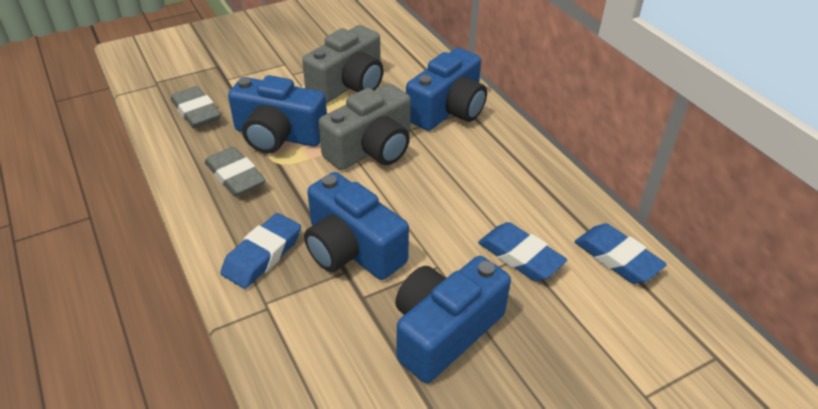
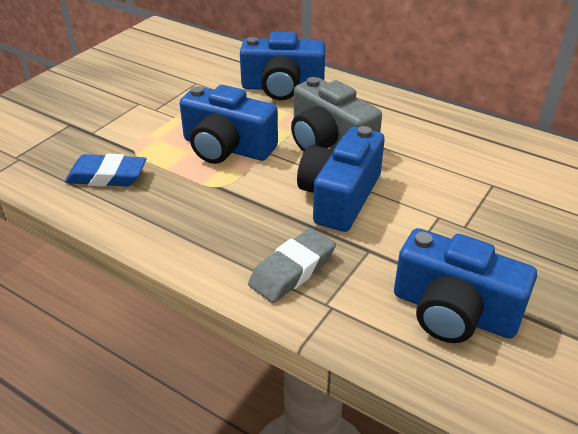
blue eraser: [220,213,301,289] [478,222,567,281] [575,223,667,284] = 3 -> [65,154,146,187] = 1
grey camera: [302,25,384,103] [319,84,411,170] = 2 -> [291,77,382,152] = 1
grey eraser: [171,86,221,128] [205,147,265,197] = 2 -> [248,228,336,303] = 1

